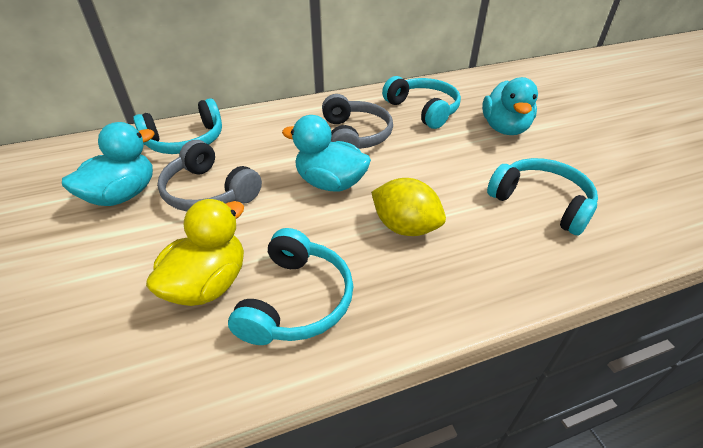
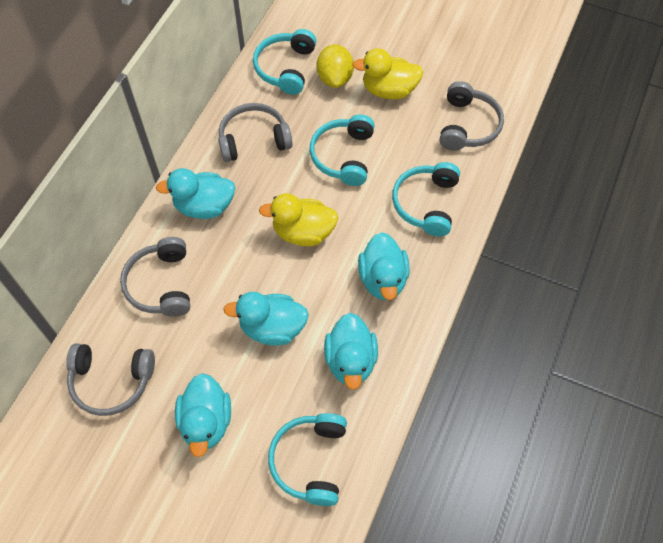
grey headphones: [157,140,262,211] [322,94,393,149] = 2 -> [66,343,155,416] [120,237,190,316] [218,103,293,162] [440,81,504,151] = 4
turquoise duck: [62,122,155,206] [282,115,371,192] [482,77,538,135] = 3 -> [156,168,235,219] [175,373,231,457] [223,292,309,346] [324,313,378,390] [358,232,410,300] = 5
yellow duck: [146,199,244,306] = 1 -> [259,193,338,246] [352,48,423,99] = 2

